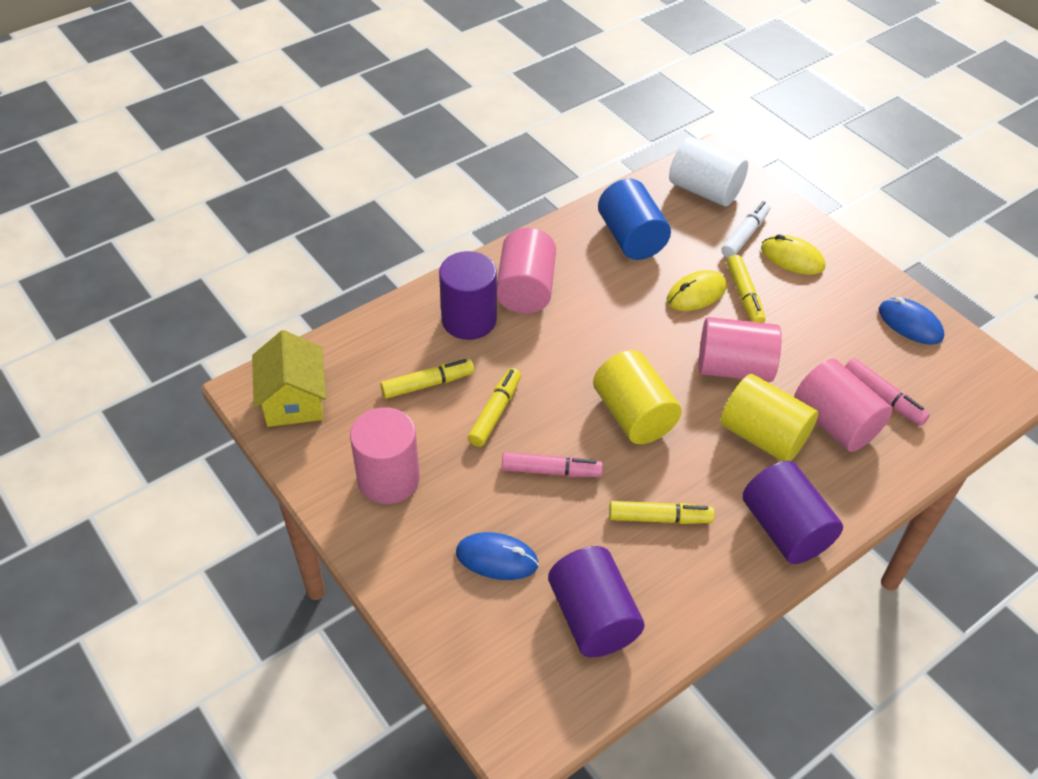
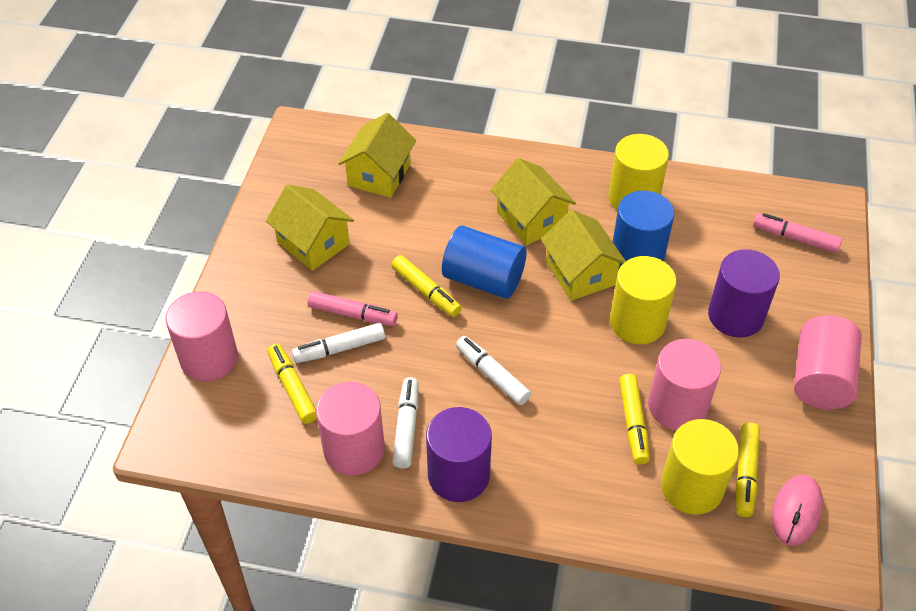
blue cylinder: [598,179,671,260] = 1 -> [442,225,527,299] [613,191,674,268] = 2
blue mouse: [456,532,539,580] [879,297,944,345] = 2 -> none = 0
pink mouse: none = 0 -> [771,475,823,546] = 1
purple cylinder: [439,251,497,340] [548,546,645,657] [742,461,843,564] = 3 -> [426,407,492,502] [708,249,780,338] = 2
white cylinder: [669,137,748,206] = 1 -> none = 0
white marker: [721,201,770,258] = 1 -> [292,323,385,363] [392,377,418,468] [456,336,531,405] = 3
yellow cylinder: [593,350,682,444] [720,374,818,461] = 2 -> [608,134,669,211] [610,256,677,344] [661,419,739,515] = 3
yellow house: [252,330,326,427] = 1 -> [266,185,354,271] [338,113,416,198] [491,158,576,245] [541,210,626,301] = 4
yellow mouse: [667,270,727,311] [761,234,825,275] = 2 -> none = 0

